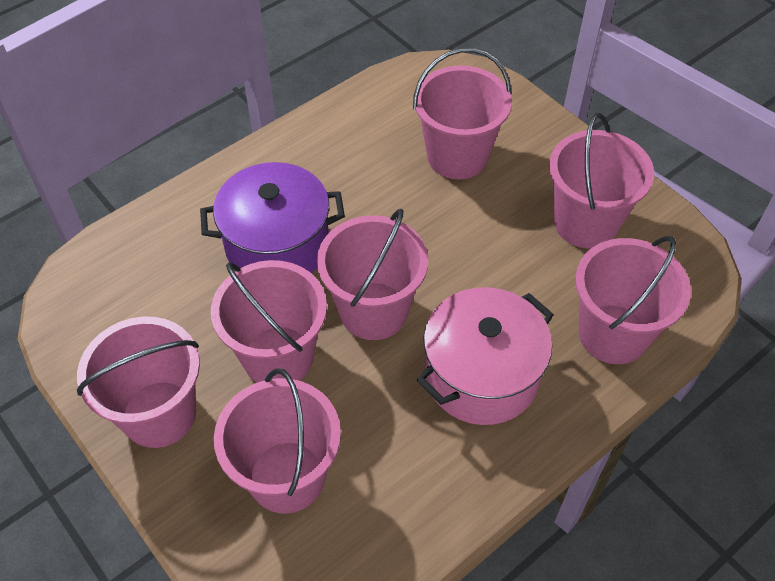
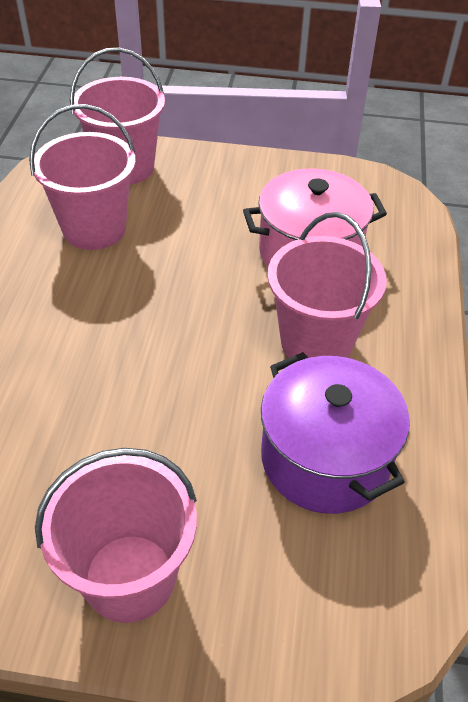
pink bucket: [77,317,200,448] [211,260,327,383] [214,368,341,514] [317,208,428,340] [413,48,512,179] [549,113,654,248] [575,236,691,364] = 7 -> [29,104,136,250] [35,448,197,623] [70,48,165,185] [267,212,387,358] = 4

